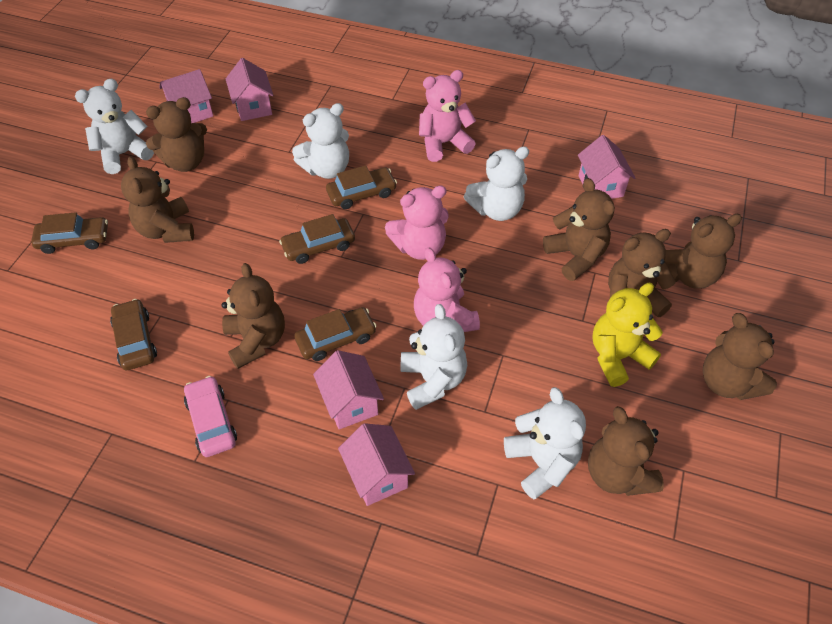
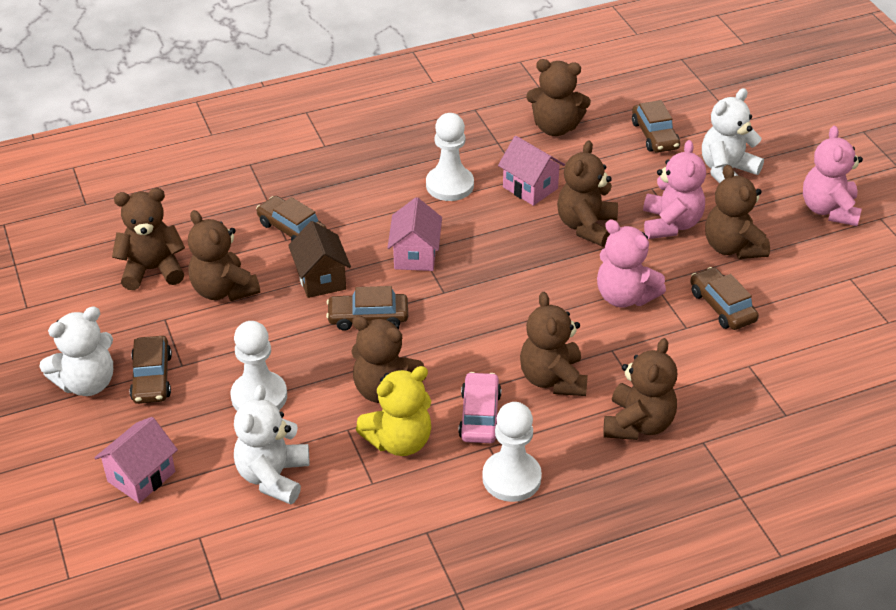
brown house: none = 0 -> [288,221,351,298] = 1
pink house: [159,69,213,124] [226,58,273,121] [313,350,384,429] [338,423,415,506] [578,135,636,199] = 5 -> [94,417,178,503] [387,197,442,271] [498,136,565,206] = 3
white pawn: none = 0 -> [231,321,287,411] [426,113,474,201] [482,402,542,502] = 3
white teddy bear: [75,79,154,174] [292,103,349,179] [401,304,467,410] [464,146,529,221] [504,387,586,499] = 5 -> [39,306,113,396] [234,385,309,504] [702,88,764,183] = 3

